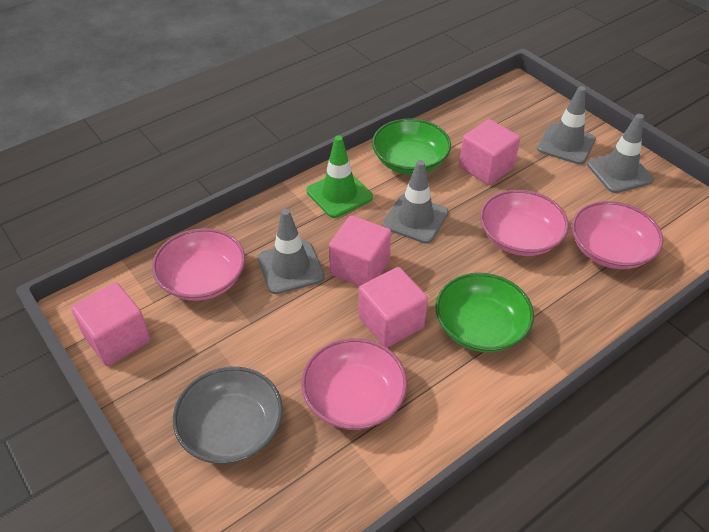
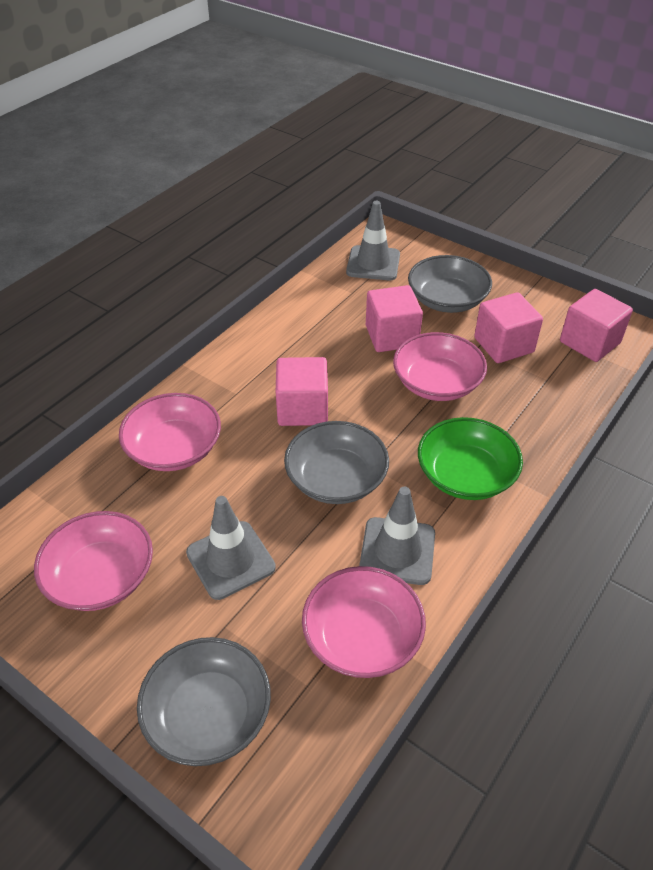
green bowl: [372,119,451,175] [435,273,534,353] = 2 -> [418,417,523,500] = 1
green traffic cone: [307,135,373,218] = 1 -> none = 0
grey bowl: [173,367,283,464] = 1 -> [137,637,271,766] [284,421,389,504] [408,255,492,313] = 3
grey traffic cone: [258,209,325,294] [382,160,449,244] [537,86,596,165] [587,114,654,193] = 4 -> [186,496,276,600] [346,201,400,280] [359,487,435,585] = 3

